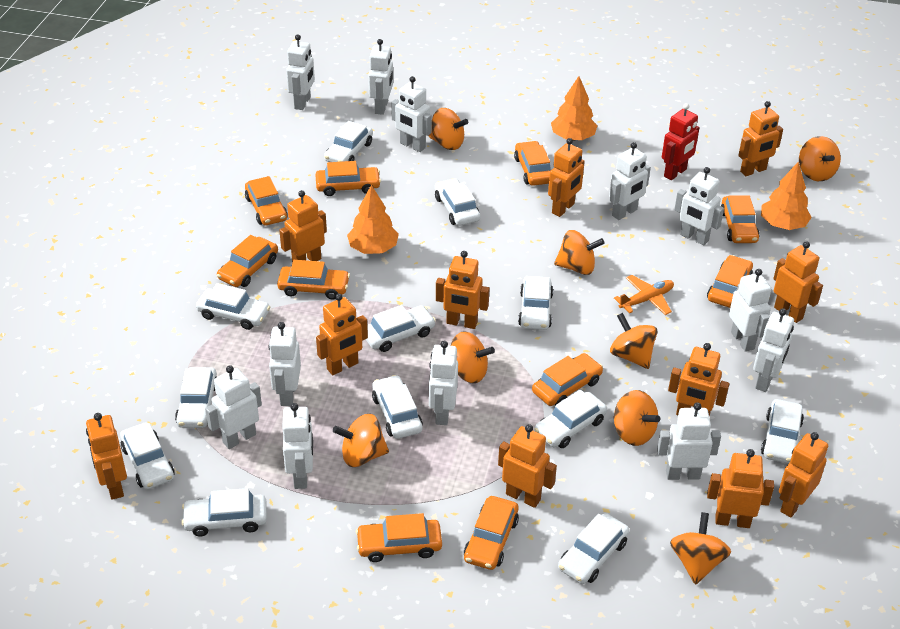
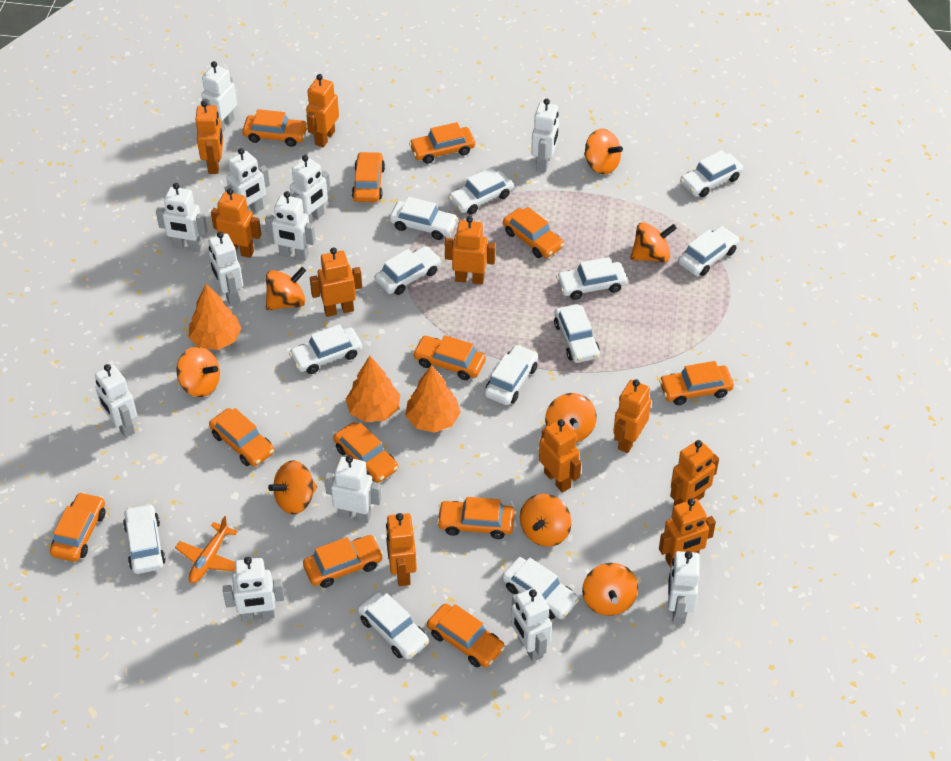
orange car: [217,235,278,287] [245,176,288,225] [277,260,350,300] [316,161,381,196] [356,513,442,562] [464,496,519,570] [514,141,551,186] [532,353,603,406] [707,255,753,308] [721,195,760,243] = 10 -> [50,492,105,562] [209,408,274,467] [242,109,308,147] [303,535,383,588] [333,422,398,483] [352,152,385,202] [409,122,475,164] [413,335,486,380] [427,603,505,667] [437,497,515,539] [503,207,564,258] [659,361,734,405] = 12
orange robot: [86,413,127,500] [279,190,327,263] [316,294,368,375] [436,251,490,329] [498,424,557,508] [548,138,585,217] [668,343,729,417] [707,449,774,528] [738,101,783,176] [773,241,823,323] [779,432,828,517] = 11 -> [195,101,223,174] [211,188,261,258] [306,74,339,147] [310,247,362,317] [386,513,417,586] [445,216,495,284] [539,419,581,493] [613,379,651,453] [659,498,716,567] [670,440,719,506] = 10
red robot: [662,103,700,180] = 1 -> none = 0

